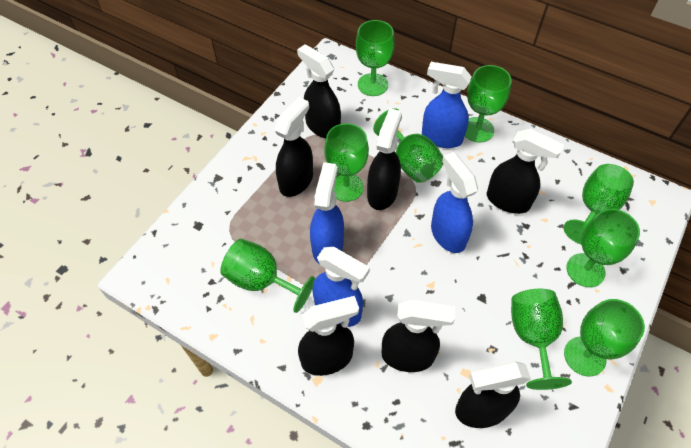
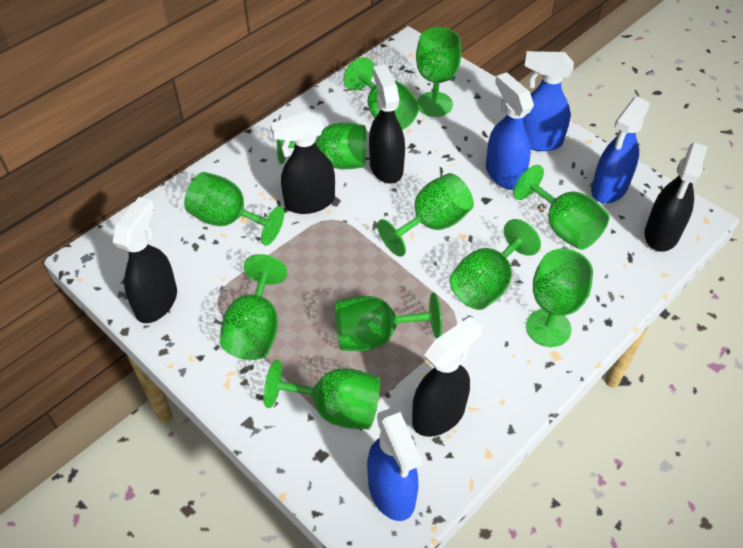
black spray bottle: [274,97,313,197] [297,44,341,138] [298,296,359,376] [367,108,402,210] [382,300,455,372] [455,361,531,428] [487,129,564,214] = 7 -> [113,197,177,323] [270,111,335,214] [369,65,405,184] [412,316,482,437] [645,143,708,252] = 5
green goblet: [220,239,315,313] [324,123,369,202] [356,20,395,96] [373,108,443,183] [465,65,511,142] [511,289,572,390] [563,164,634,245] [564,299,645,377] [566,209,640,287] = 9 -> [184,172,285,246] [220,254,287,360] [264,360,380,429] [277,122,367,169] [335,293,442,351] [343,57,419,130] [377,173,474,257] [416,27,461,117] [450,219,541,310] [513,165,610,250] [526,248,593,347] = 11

